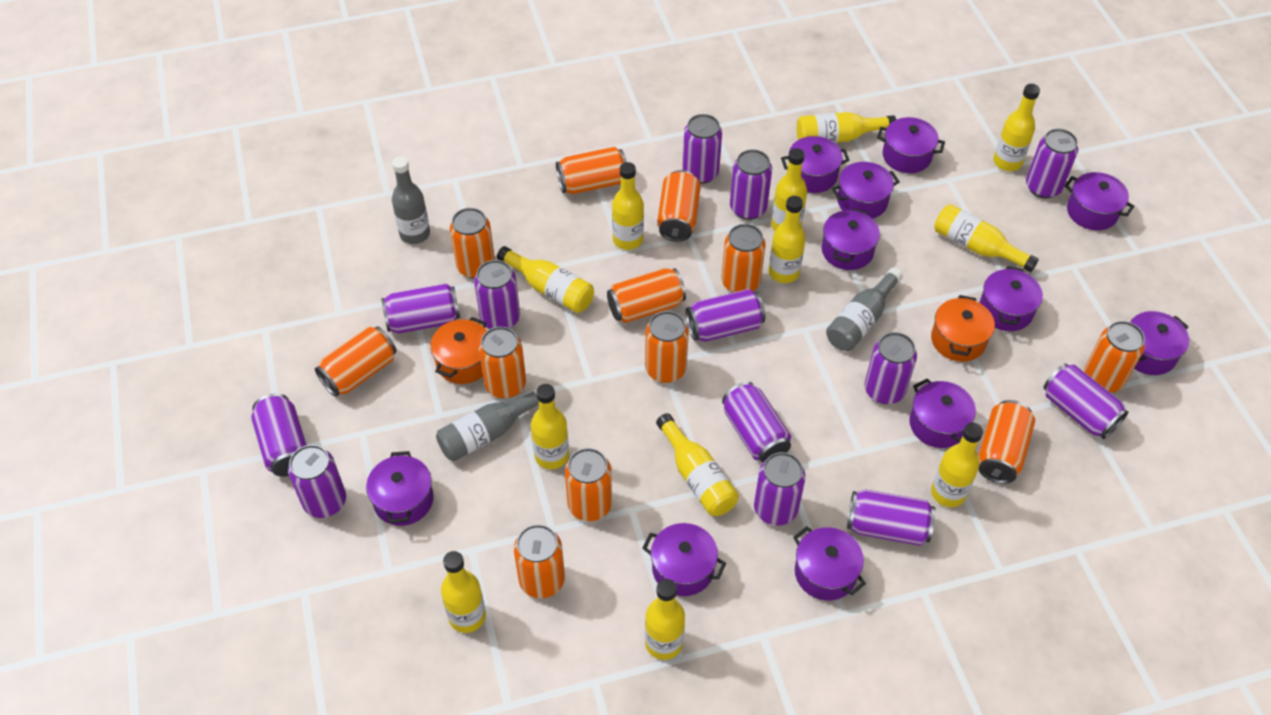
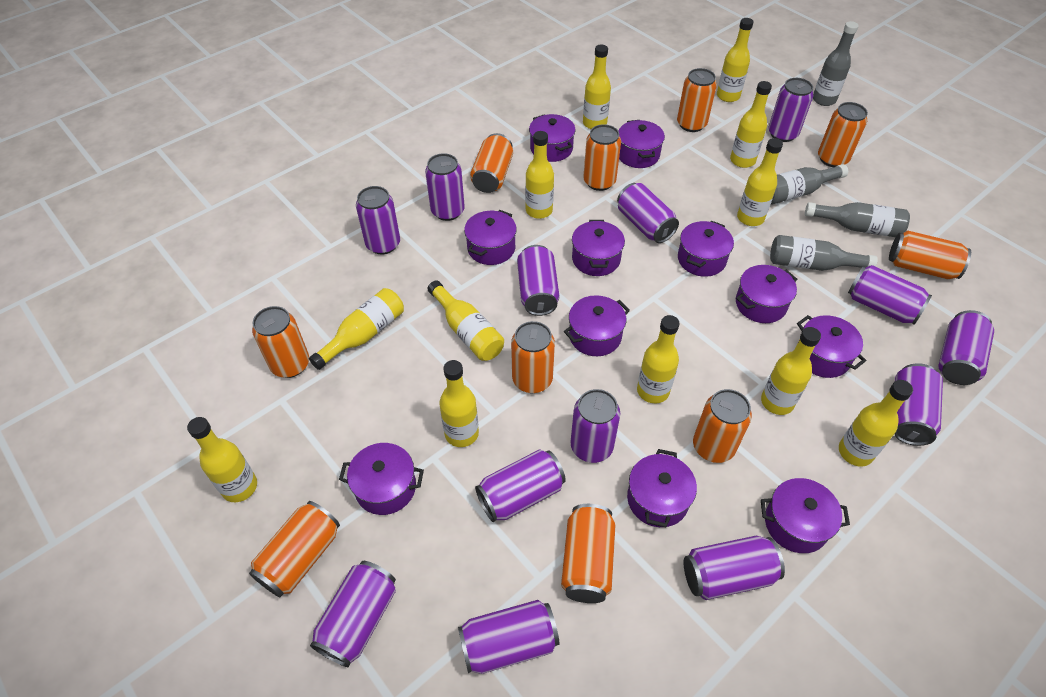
grey bottle: [392,156,430,244] [436,388,539,461] [826,267,903,351] = 3 -> [770,235,878,271] [771,164,848,205] [805,202,910,237] [813,21,859,106] = 4
orange can: [315,326,396,397] [450,208,495,279] [479,326,526,399] [514,524,565,598] [556,147,627,194] [565,448,612,521] [607,268,686,323] [645,311,689,383] [657,170,701,242] [721,224,765,293] [978,400,1035,484] [1084,321,1145,393] = 12 -> [249,501,340,597] [252,306,309,378] [470,133,513,193] [511,321,555,393] [561,504,616,603] [583,124,621,191] [677,68,717,132] [693,389,752,463] [818,102,868,167] [889,230,971,280] = 10
orange pot: [430,317,487,384] [931,295,995,362] = 2 -> none = 0

